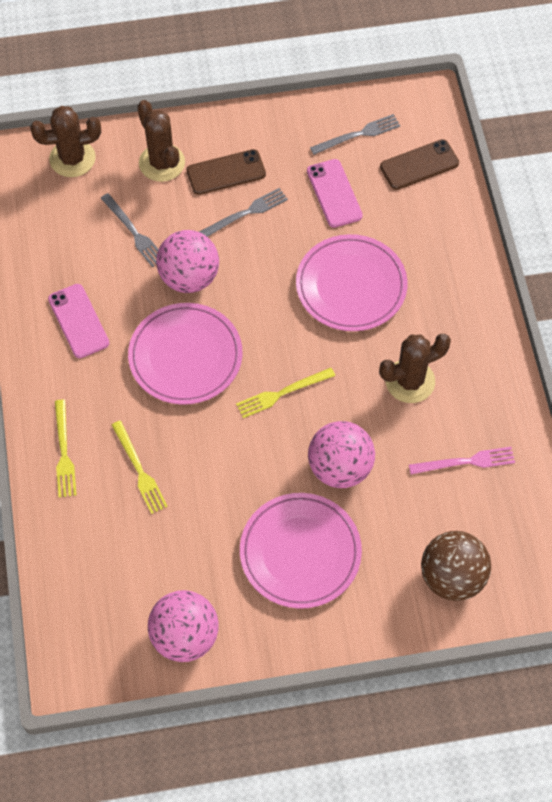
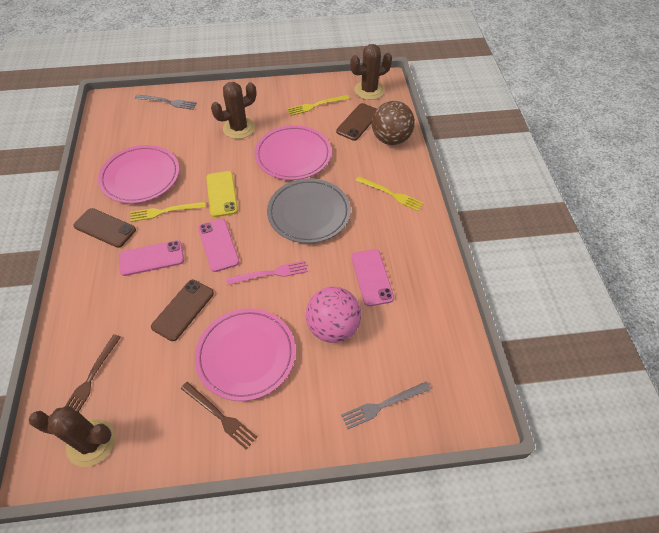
brown fork: none = 0 -> [65,334,121,412] [181,382,257,450] = 2
brown phone: [187,149,266,195] [380,139,459,190] = 2 -> [73,208,136,248] [151,280,214,341] [336,103,377,141] = 3
grey fork: [101,193,159,267] [199,188,288,237] [310,114,400,155] = 3 -> [135,95,197,110] [341,382,431,429] = 2
grey plate: none = 0 -> [267,178,351,243] = 1
pink ball: [148,590,219,662] [156,230,219,293] [308,421,375,488] = 3 -> [306,287,361,343] = 1
pink phone: [48,284,109,358] [307,159,363,228] = 2 -> [119,240,184,276] [198,219,240,272] [351,249,394,306] = 3
yellow phone: none = 0 -> [206,171,238,217] = 1

